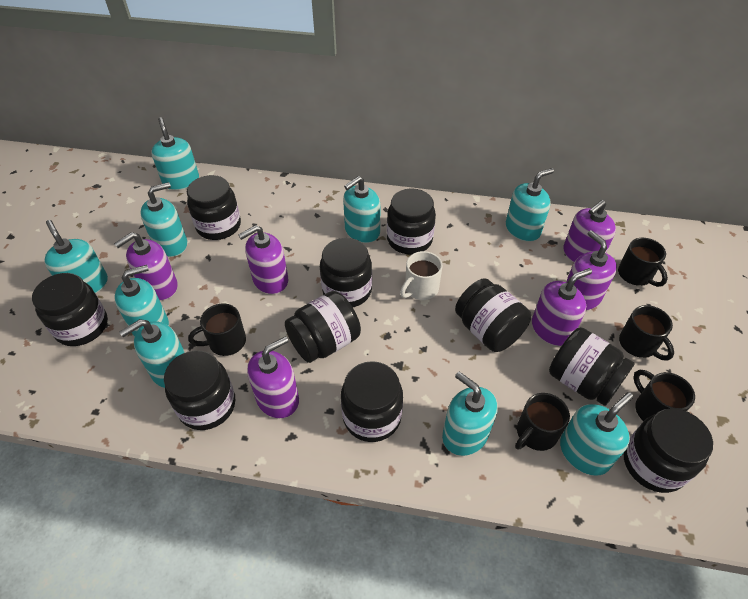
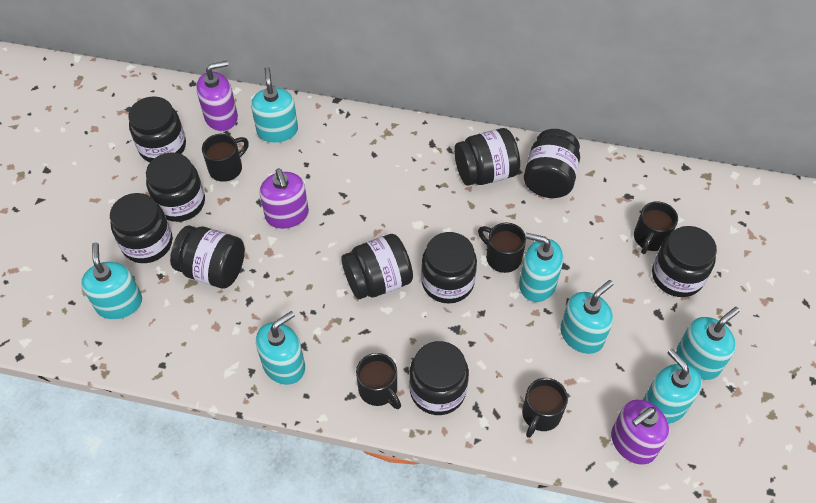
purple soap dispenser: [114,232,178,301] [238,225,288,294] [247,336,299,418] [532,268,592,346] [563,200,616,262] [566,230,617,310] = 6 -> [196,61,238,131] [259,169,309,229] [611,399,670,465] = 3
turquoise soap dispenser: [44,220,108,294] [115,265,169,337] [119,319,185,388] [140,182,187,257] [151,117,199,190] [343,176,380,243] [442,372,498,456] [506,168,554,242] [560,392,633,476] = 9 -> [81,242,142,320] [251,67,298,143] [256,311,305,385] [519,233,563,302] [560,280,614,354] [643,349,702,424] [676,307,740,380] = 7
white mug: [400,251,443,300] = 1 -> none = 0

